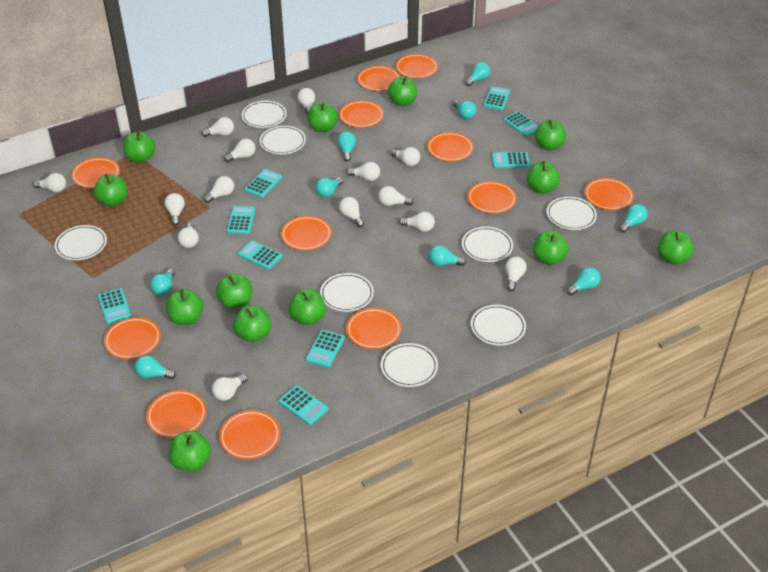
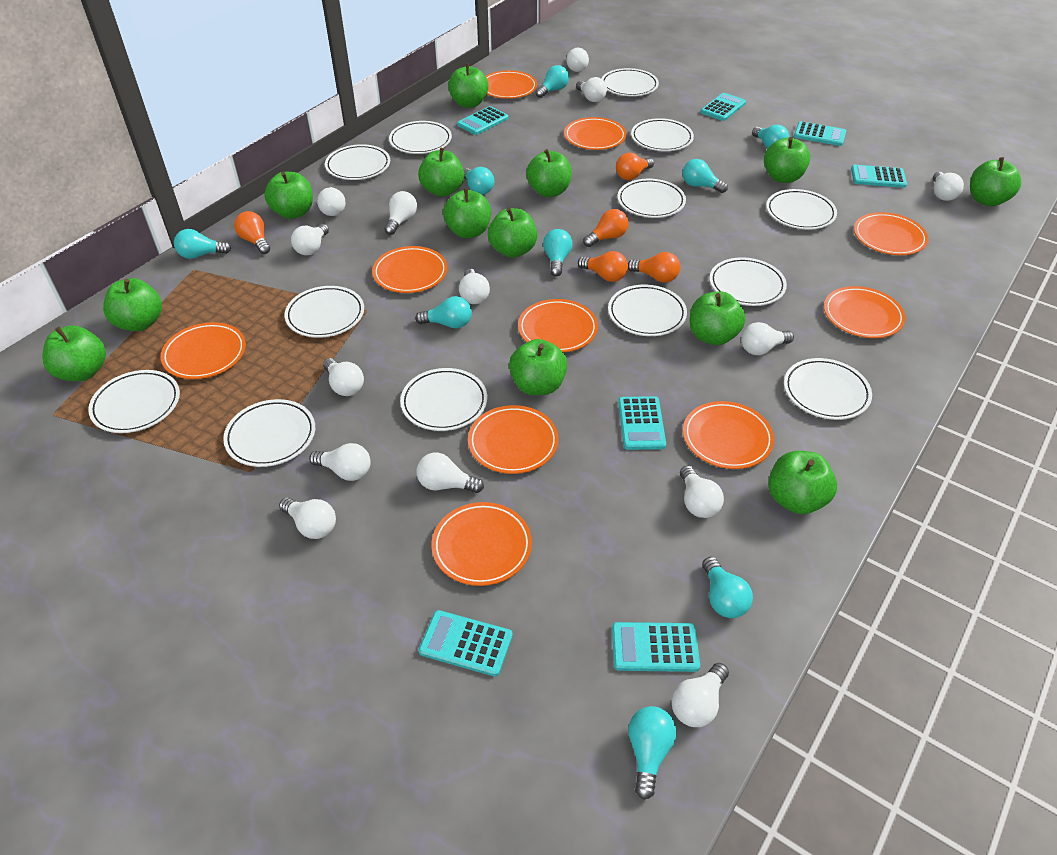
orange light bulb: none = 0 -> [234,211,270,254] [578,251,628,282] [583,209,628,247] [616,153,654,180] [628,252,680,283] = 5
orange plate: [71,157,120,188] [104,317,161,359] [146,390,207,438] [219,410,280,459] [281,216,332,250] [339,100,384,128] [346,308,402,349] [357,66,400,91] [396,54,438,78] [427,132,474,161] [467,181,517,213] [584,178,634,210] = 12 -> [161,322,246,379] [372,246,448,293] [432,502,532,586] [468,405,558,474] [486,70,537,99] [518,299,598,352] [564,117,626,150] [683,401,774,469] [824,286,905,338] [854,212,928,255] = 10
turquoise calculator: [98,288,131,324] [227,206,255,234] [238,240,283,270] [244,169,282,198] [278,385,328,425] [306,330,345,368] [483,86,511,110] [492,152,530,168] [503,111,539,137] = 9 -> [419,610,513,677] [457,106,509,135] [612,622,700,672] [618,396,666,450] [701,93,746,121] [794,121,846,146] [851,165,907,188] = 7
white plate: [55,225,107,260] [241,101,287,128] [260,126,306,154] [320,273,374,312] [381,343,438,387] [462,227,513,262] [471,305,526,346] [547,197,597,230] = 8 -> [88,370,180,433] [223,399,315,467] [284,286,364,338] [325,144,390,180] [389,121,452,154] [400,368,487,431] [602,68,659,96] [608,285,687,336] [618,179,686,218] [631,118,694,151] [710,257,787,306] [766,189,837,229] [784,358,872,420] = 13

